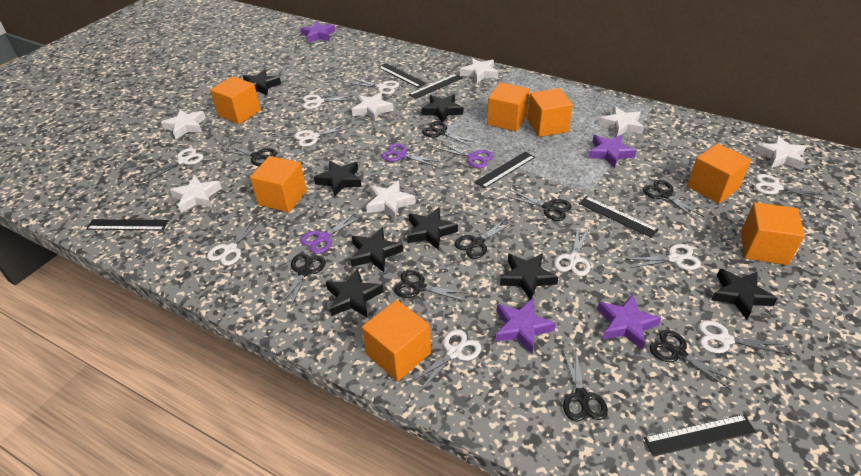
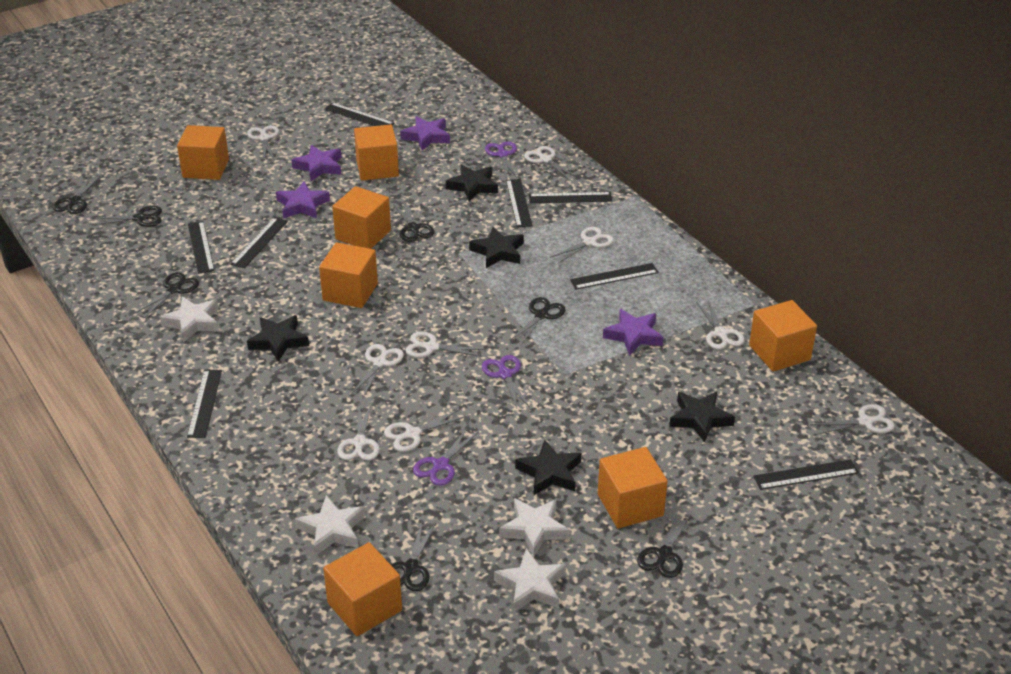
black ruler: [86,219,169,230] [378,63,426,88] [409,74,463,99] [475,151,535,189] [579,196,659,238] [644,414,756,457] = 6 -> [187,370,222,438] [188,221,215,274] [231,217,288,268] [324,102,394,126] [506,179,532,227] [529,192,612,203] [570,263,659,290] [753,459,859,490] = 8
black scissors: [221,145,277,166] [279,253,326,309] [394,270,469,302] [422,121,476,146] [455,218,514,259] [506,190,572,221] [562,347,608,422] [643,180,704,220] [649,330,737,390] = 9 -> [52,175,100,214] [91,206,162,227] [134,272,199,318] [391,522,436,591] [393,201,435,242] [510,297,566,345] [637,510,692,578] = 7
black star: [243,70,281,95] [314,161,362,197] [326,268,384,318] [350,227,403,272] [407,207,458,250] [421,94,463,122] [500,253,558,300] [711,268,778,320] = 8 -> [247,315,309,362] [446,165,498,202] [469,227,524,268] [515,440,581,495] [669,391,735,443] = 5
white scissors: [144,148,204,181] [207,218,262,266] [294,124,351,147] [303,94,354,109] [349,79,399,95] [410,329,481,391] [554,228,590,276] [628,244,701,270] [698,320,786,354] [754,174,825,201] = 10 -> [247,125,279,159] [337,402,380,461] [351,344,404,398] [384,409,466,452] [405,332,485,358] [524,146,578,181] [550,227,614,263] [696,301,745,350] [810,404,895,435] = 9
white star: [161,110,206,139] [170,175,221,213] [352,92,394,121] [366,180,416,220] [460,58,498,83] [599,106,644,137] [755,136,806,170] = 7 -> [160,297,219,342] [295,495,365,556] [494,548,566,613] [499,498,570,557] = 4

